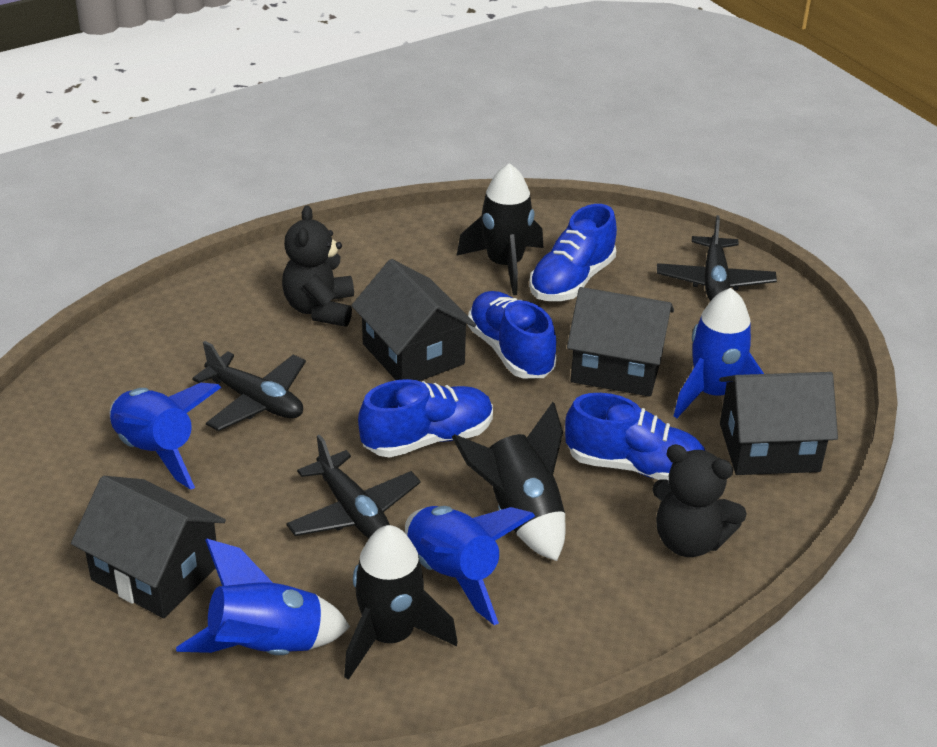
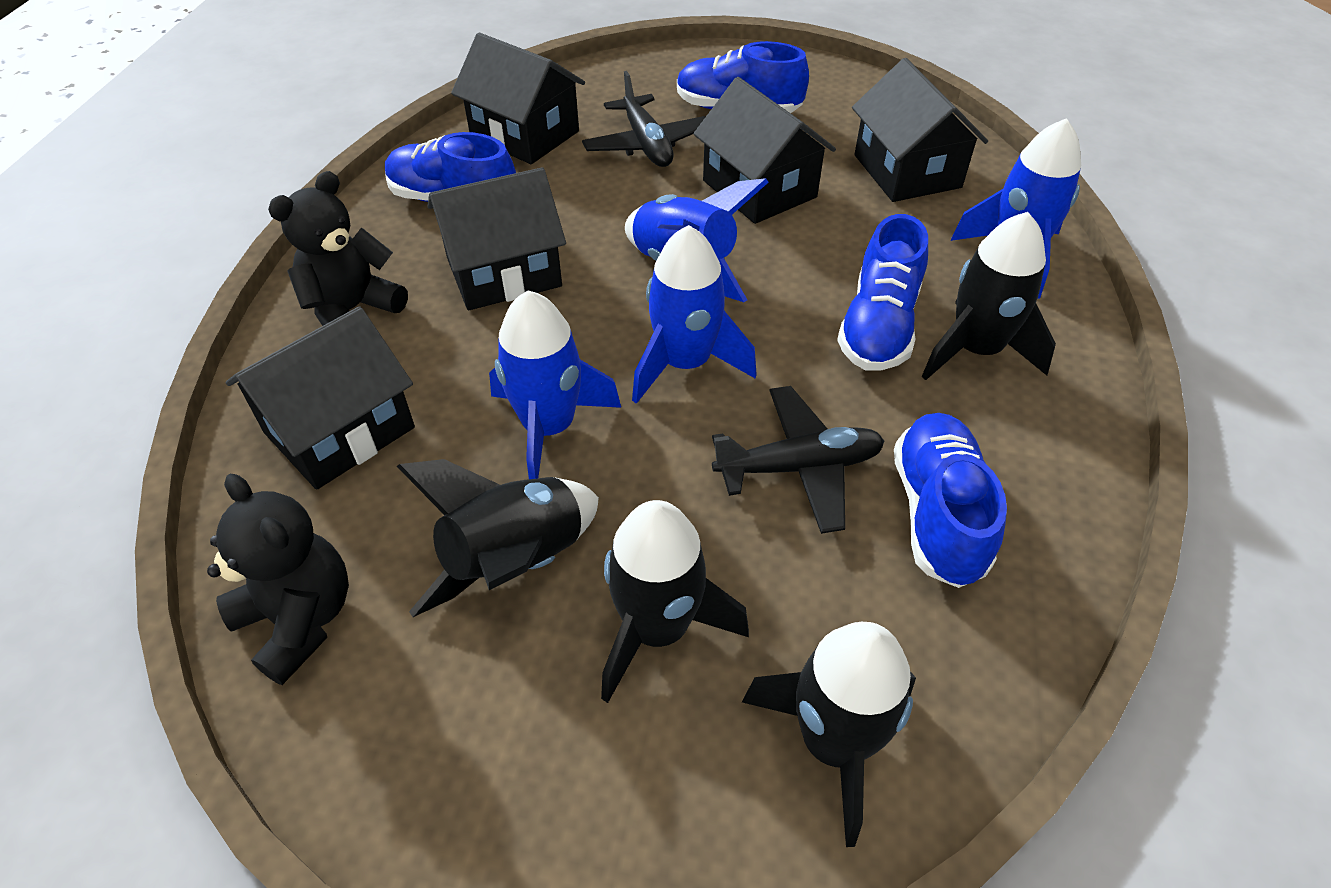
black house: [71,476,226,618] [351,259,476,381] [567,287,674,397] [719,372,838,475] = 4 -> [226,306,415,490] [427,167,566,310] [451,33,585,164] [694,77,836,224] [852,58,988,202] = 5
black plane: [192,341,306,431] [286,435,421,538] [657,215,777,301] = 3 -> [582,71,706,167] [712,386,884,534] = 2
black rocket: [344,525,457,680] [452,402,565,561] [456,163,543,295] = 3 -> [397,459,599,617] [601,500,749,703] [742,622,916,847] [922,212,1056,380] = 4

